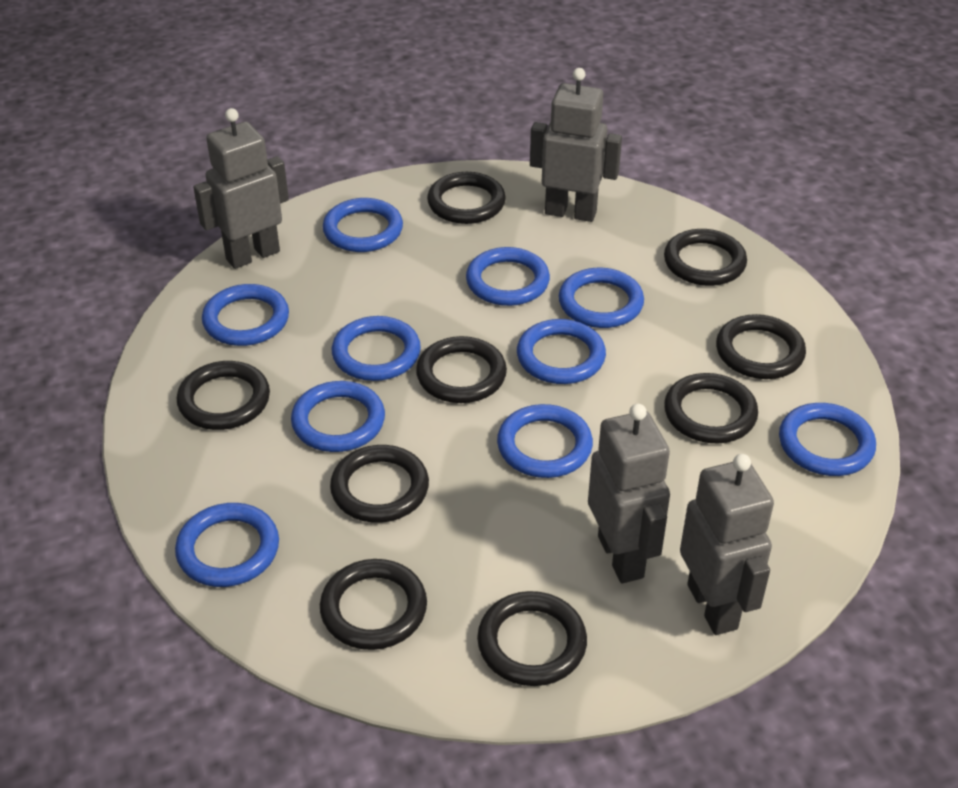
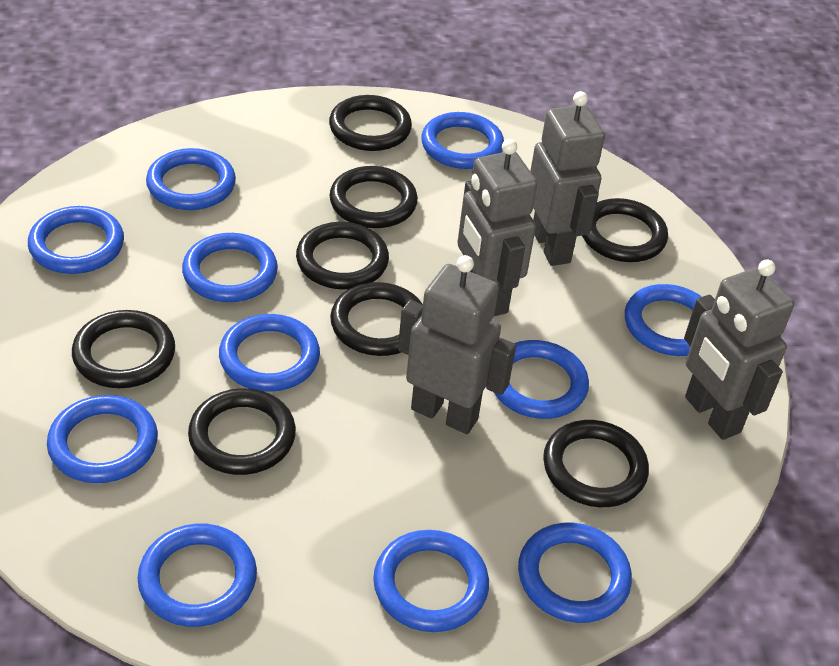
black ring: [177,361,270,430] [320,559,427,650] [330,445,429,523] [416,336,507,403] [427,172,506,224] [477,591,587,686] [664,229,747,286] [664,373,758,443] [716,314,806,379] = 9 -> [72,310,175,388] [188,388,296,475] [296,222,389,290] [329,95,412,151] [329,166,418,228] [330,282,423,356] [543,420,649,507] [582,198,668,262] = 8
blue ring: [175,503,279,587] [202,284,289,346] [291,381,385,452] [323,198,403,252] [332,316,421,381] [466,247,550,306] [497,404,593,478] [517,319,606,384] [559,268,644,328] [779,403,876,476] = 10 -> [28,206,124,274] [47,395,158,483] [137,524,257,627] [146,148,236,210] [182,233,278,302] [219,314,320,392] [373,530,489,632] [421,112,504,169] [495,340,589,419] [518,522,632,623] [625,284,702,356] = 11

